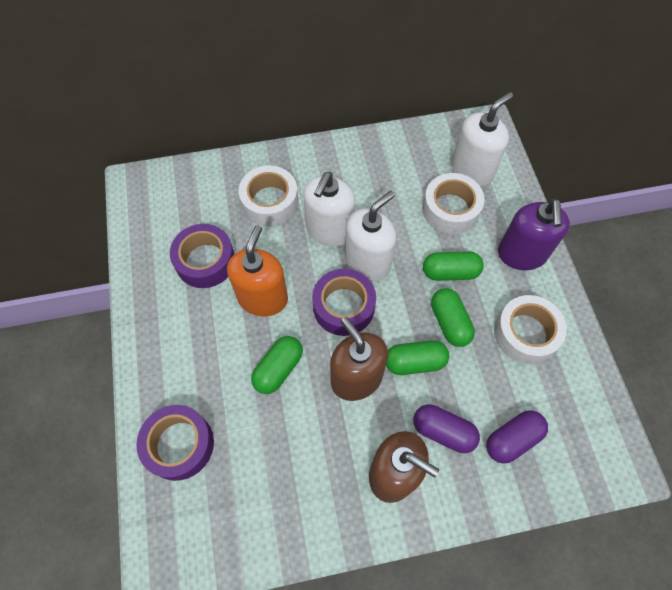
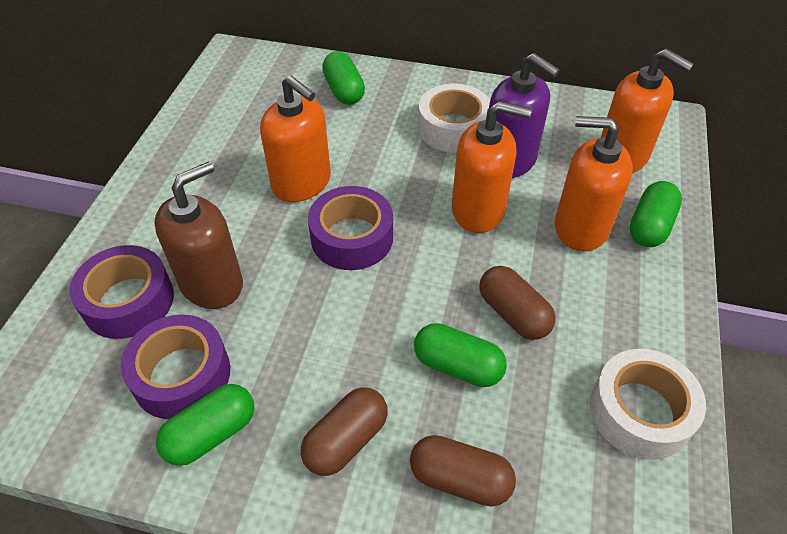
brown capsule: none = 0 -> [301,387,388,476] [410,435,516,506] [479,266,555,340] = 3
brown soap dispenser: [330,317,388,401] [369,431,439,503] = 2 -> [154,161,243,309] = 1
orange soap dispenser: [227,225,288,316] = 1 -> [260,76,331,202] [452,101,532,233] [555,116,633,251] [601,49,694,173] = 4
purple capsule: [413,404,480,453] [486,410,548,464] = 2 -> none = 0
white soap dispenser: [303,172,355,246] [345,191,397,281] [451,92,513,186] = 3 -> none = 0
white tape: [239,165,298,226] [422,173,485,234] [494,295,567,364] = 3 -> [418,84,490,153] [590,349,706,460] = 2

